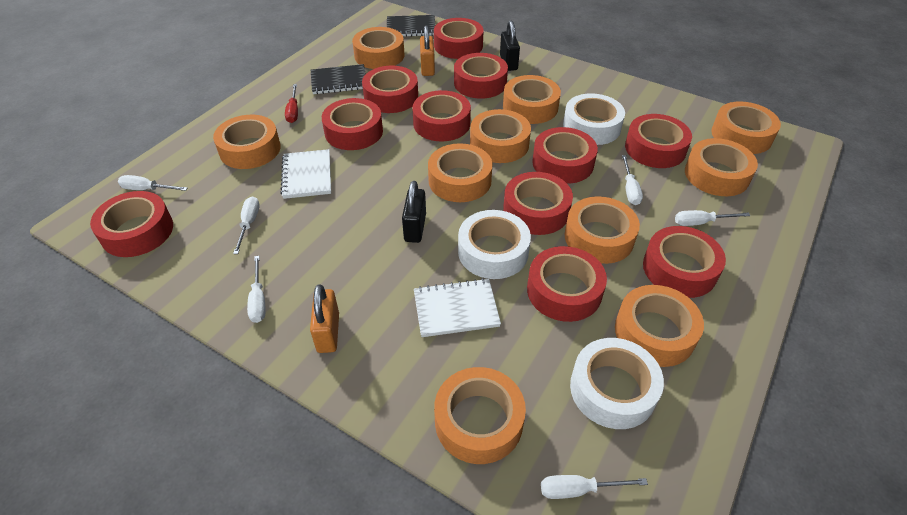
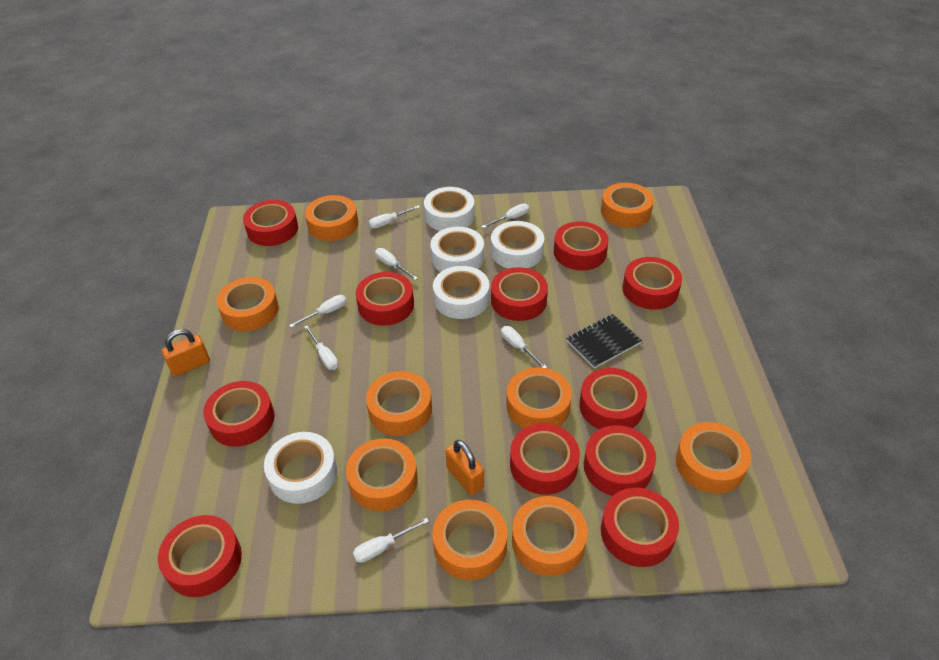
black notebook: [311,64,366,94] [387,15,435,37] = 2 -> [566,314,642,369] = 1
black padlock: [402,181,426,243] [500,20,520,71] = 2 -> none = 0
orange tape: [213,115,281,169] [352,27,404,69] [428,143,493,202] [434,367,526,464] [470,109,531,163] [503,75,561,124] [564,196,640,264] [615,285,704,367] [685,138,758,196] [711,101,781,154] = 10 -> [217,277,279,331] [305,195,358,241] [346,438,418,511] [366,371,432,436] [432,500,507,580] [506,367,572,428] [512,496,588,576] [601,183,654,228] [676,422,751,494] = 9
red screwdriver: [285,84,298,123] = 1 -> none = 0
white notebook: [280,149,331,199] [414,278,501,337] = 2 -> none = 0
white screwdriver: [118,175,188,191] [233,196,260,254] [247,256,265,323] [541,475,648,499] [622,155,643,205] [675,210,750,226] = 6 -> [289,295,347,328] [304,325,338,370] [353,518,429,563] [369,205,420,229] [375,248,418,280] [482,203,529,228] [501,326,547,368] = 7
white tape: [458,210,531,279] [563,93,625,145] [570,338,664,429] = 3 -> [264,432,337,504] [424,187,475,231] [430,227,484,272] [433,266,490,319] [491,221,544,268] = 5

